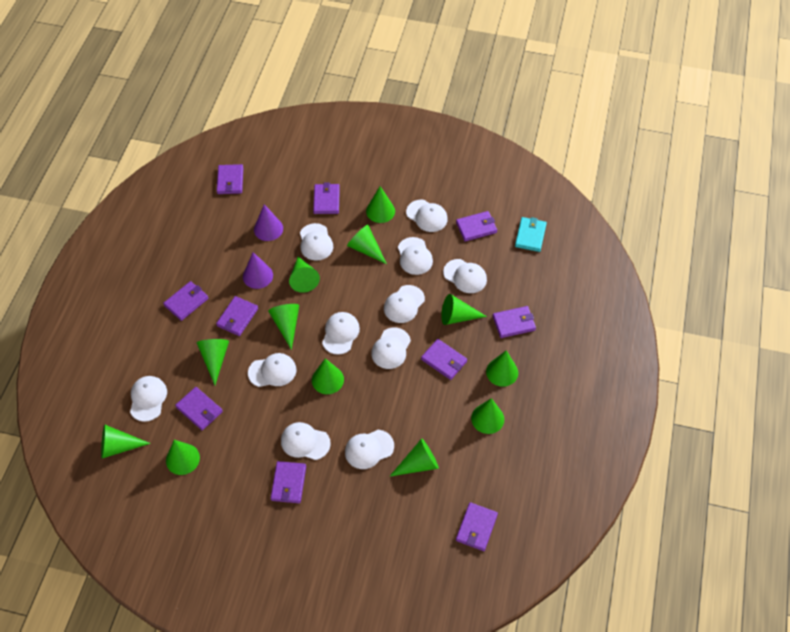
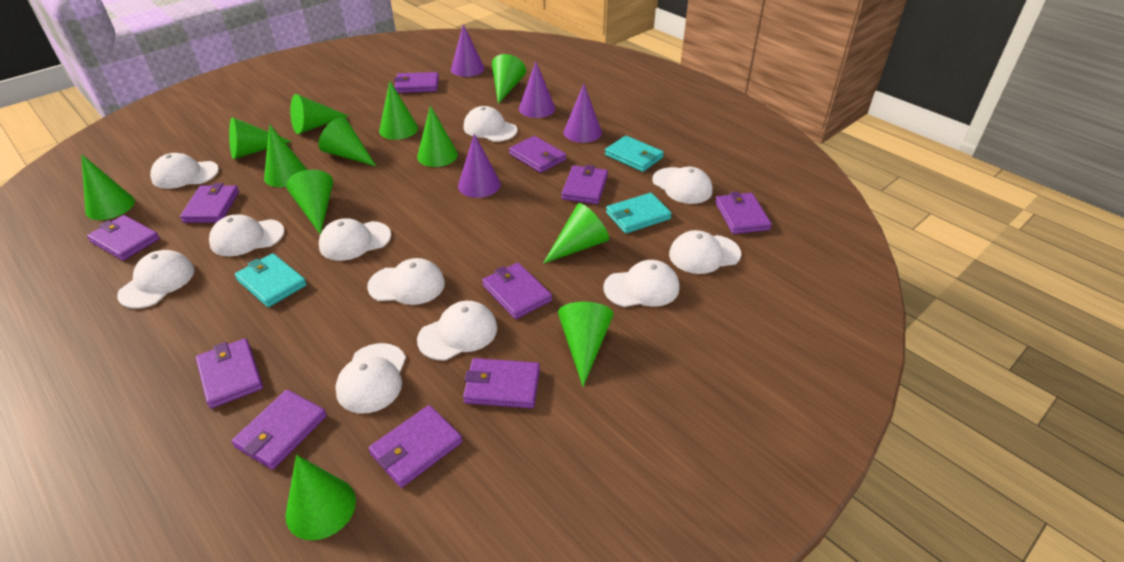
purple cone: [243,252,273,289] [254,204,283,241] = 2 -> [451,24,485,77] [458,134,501,198] [519,61,555,118] [564,84,602,143] = 4
purple wallet: [163,281,209,321] [175,387,223,430] [216,296,258,336] [217,164,243,194] [271,461,306,503] [313,183,340,214] [421,339,467,380] [456,211,497,242] [456,502,498,551] [493,306,536,338] = 10 -> [87,215,160,261] [180,183,239,223] [196,338,263,408] [232,390,327,470] [368,405,462,488] [394,72,439,93] [463,358,540,408] [482,263,552,319] [509,136,566,173] [561,165,608,204] [715,192,772,234] = 11
turquoise wallet: [515,217,547,252] = 1 -> [235,253,307,307] [605,136,664,172] [606,193,672,234] = 3

